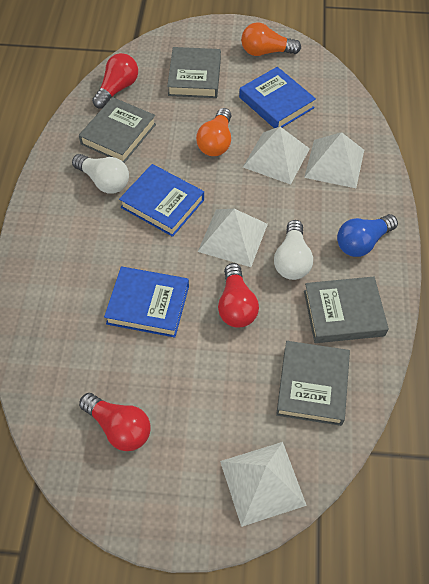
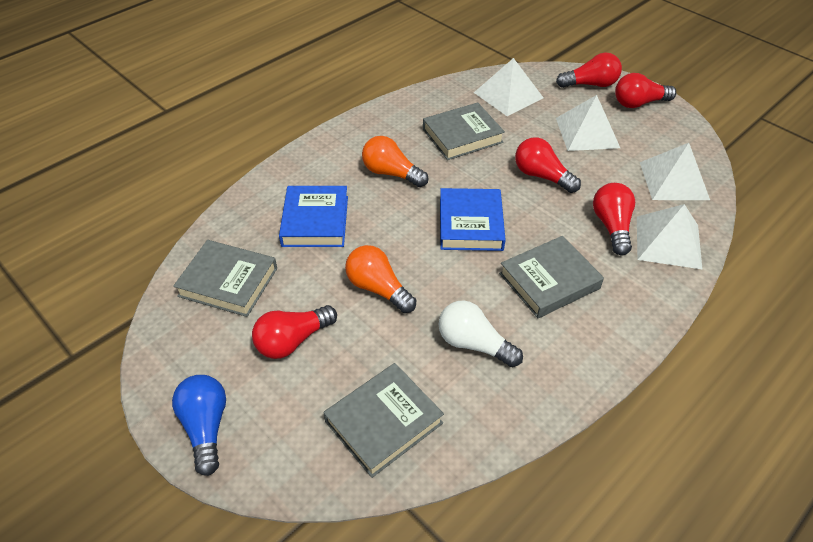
blue book: [104,267,189,338] [119,164,204,237] [239,67,316,128] = 3 -> [279,186,348,247] [440,188,506,251] = 2
red light bulb: [79,393,151,451] [92,53,138,109] [218,263,259,328] = 3 -> [252,305,337,359] [515,138,581,193] [556,53,622,88] [593,183,635,255] [615,73,676,108] = 5
white light bulb: [72,154,129,194] [274,220,313,280] = 2 -> [439,301,523,367] = 1

